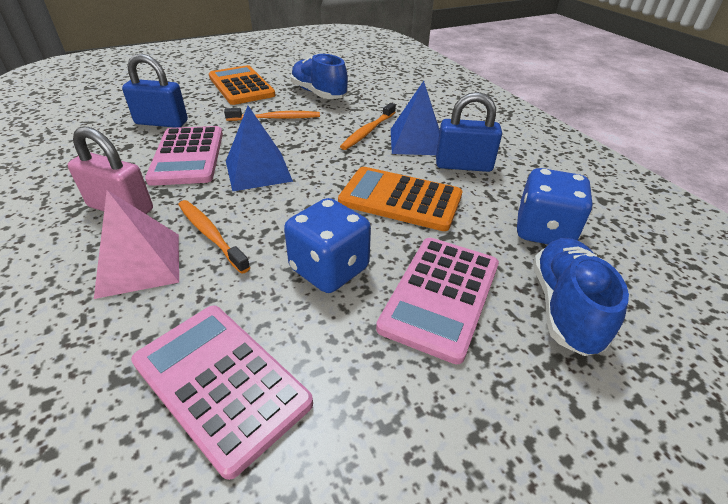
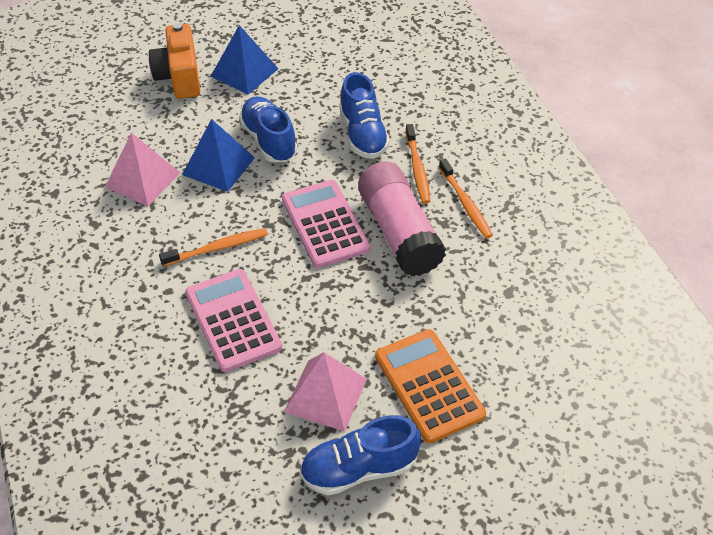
blue dice: [284,198,371,293] [517,168,593,244] = 2 -> none = 0
blue padlock: [122,53,188,128] [436,92,502,172] = 2 -> none = 0
blue shoe: [291,54,348,99] [533,238,629,356] = 2 -> [239,96,298,162] [300,415,421,495] [339,72,390,159] = 3
orange calculator: [209,65,276,105] [338,167,462,231] = 2 -> [375,329,486,443] = 1
orange camera: none = 0 -> [149,23,200,99] = 1
pink calculator: [131,305,313,480] [145,126,223,186] [376,238,499,364] = 3 -> [185,269,282,372] [282,180,370,268] = 2
pink glue stick: none = 0 -> [358,162,446,276] = 1
pink padlock: [68,127,153,214] = 1 -> none = 0
pink pyramid: [94,190,179,299] = 1 -> [105,133,180,207] [284,352,367,432] = 2

